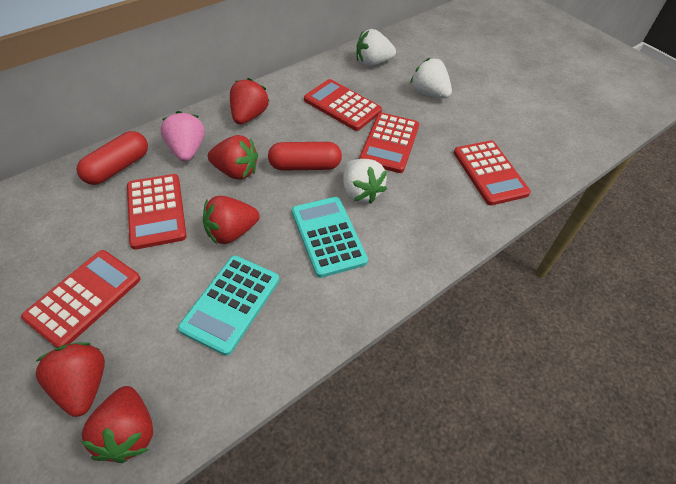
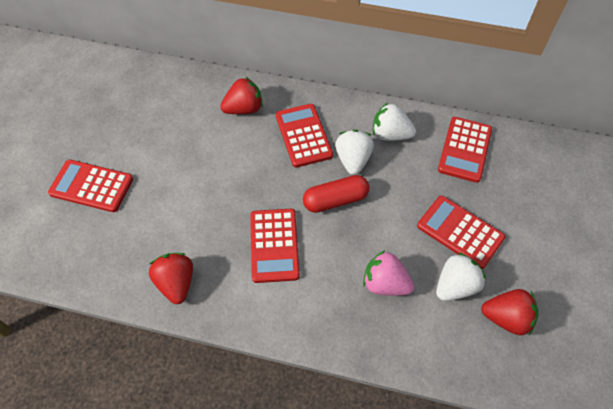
red capsule: [77,131,148,185] [268,142,342,171] = 2 -> [303,175,369,213] = 1
red strawberry: [35,342,105,417] [81,386,153,463] [203,196,260,244] [208,135,258,180] [230,78,269,124] = 5 -> [149,253,193,304] [220,77,263,114] [481,289,539,335] = 3
turquoise calculator: [178,255,279,356] [292,197,368,278] = 2 -> none = 0

